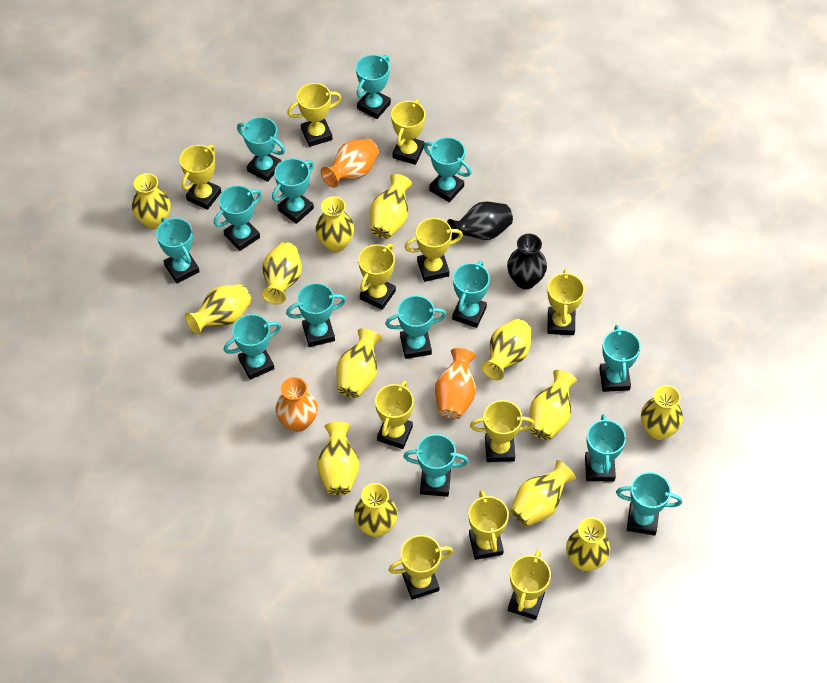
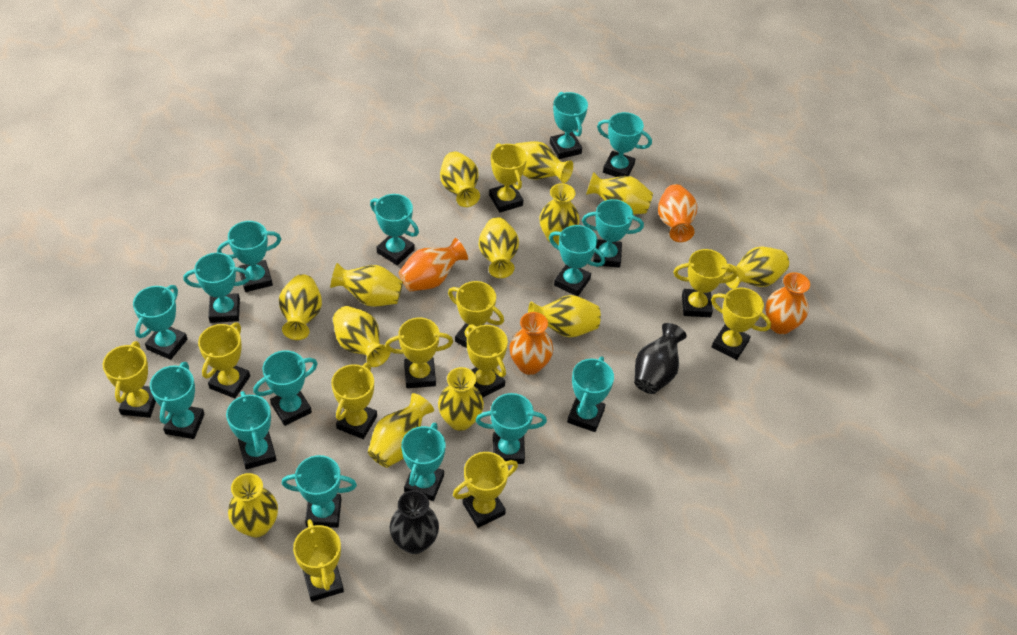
orange vase: [276,377,318,432] [321,139,379,188] [435,348,476,419] = 3 -> [399,238,468,292] [509,312,553,375] [658,184,697,242] [766,272,810,334] = 4
turquoise trophy: [156,218,200,283] [214,185,262,251] [224,314,281,380] [237,117,285,182] [272,158,314,224] [286,283,346,347] [356,55,391,119] [385,295,446,359] [403,434,469,497] [424,137,472,202] [452,261,490,328] [585,414,626,481] [599,325,641,392] [616,472,682,535] = 14 -> [133,285,187,360] [150,362,205,439] [184,253,251,323] [217,221,281,292] [226,391,277,470] [253,350,318,426] [282,455,357,528] [370,194,419,265] [401,423,445,501] [476,393,547,464] [549,225,605,296] [550,92,588,159] [567,357,614,432] [582,199,644,268] [597,112,652,177] = 15

